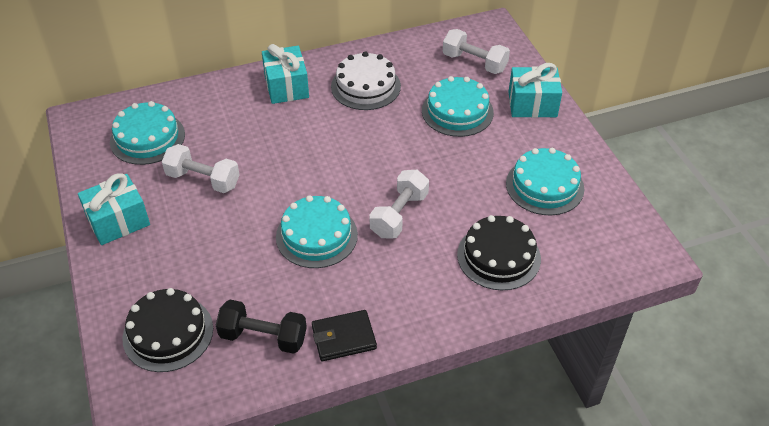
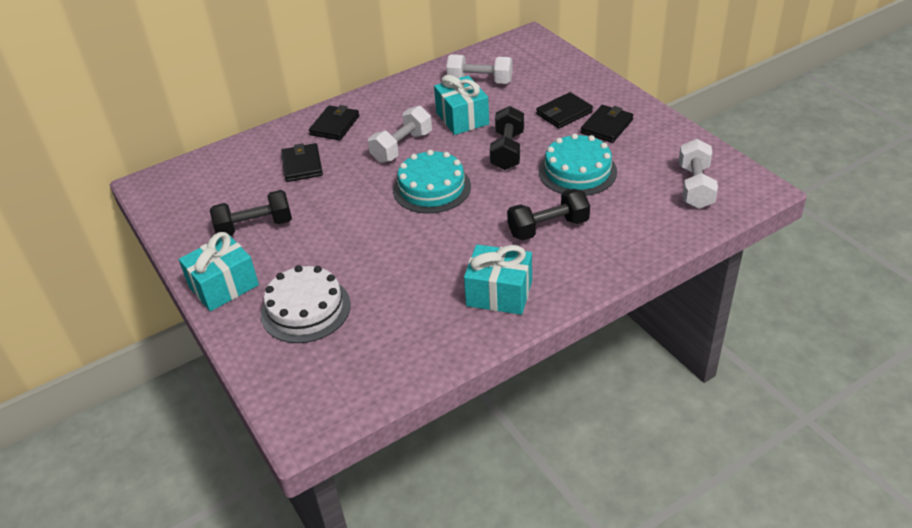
black cake: [122,288,213,372] [457,215,541,290] = 2 -> none = 0
black dumbbell: [216,300,307,354] = 1 -> [210,190,292,236] [490,106,524,170] [507,189,590,241] = 3
black wallet: [312,310,377,361] = 1 -> [281,143,323,182] [309,105,359,140] [536,92,593,128] [581,105,634,143] = 4
turquoise cake: [110,101,185,165] [276,195,358,268] [422,76,494,137] [506,148,584,215] = 4 -> [393,150,471,214] [539,133,617,196] = 2

